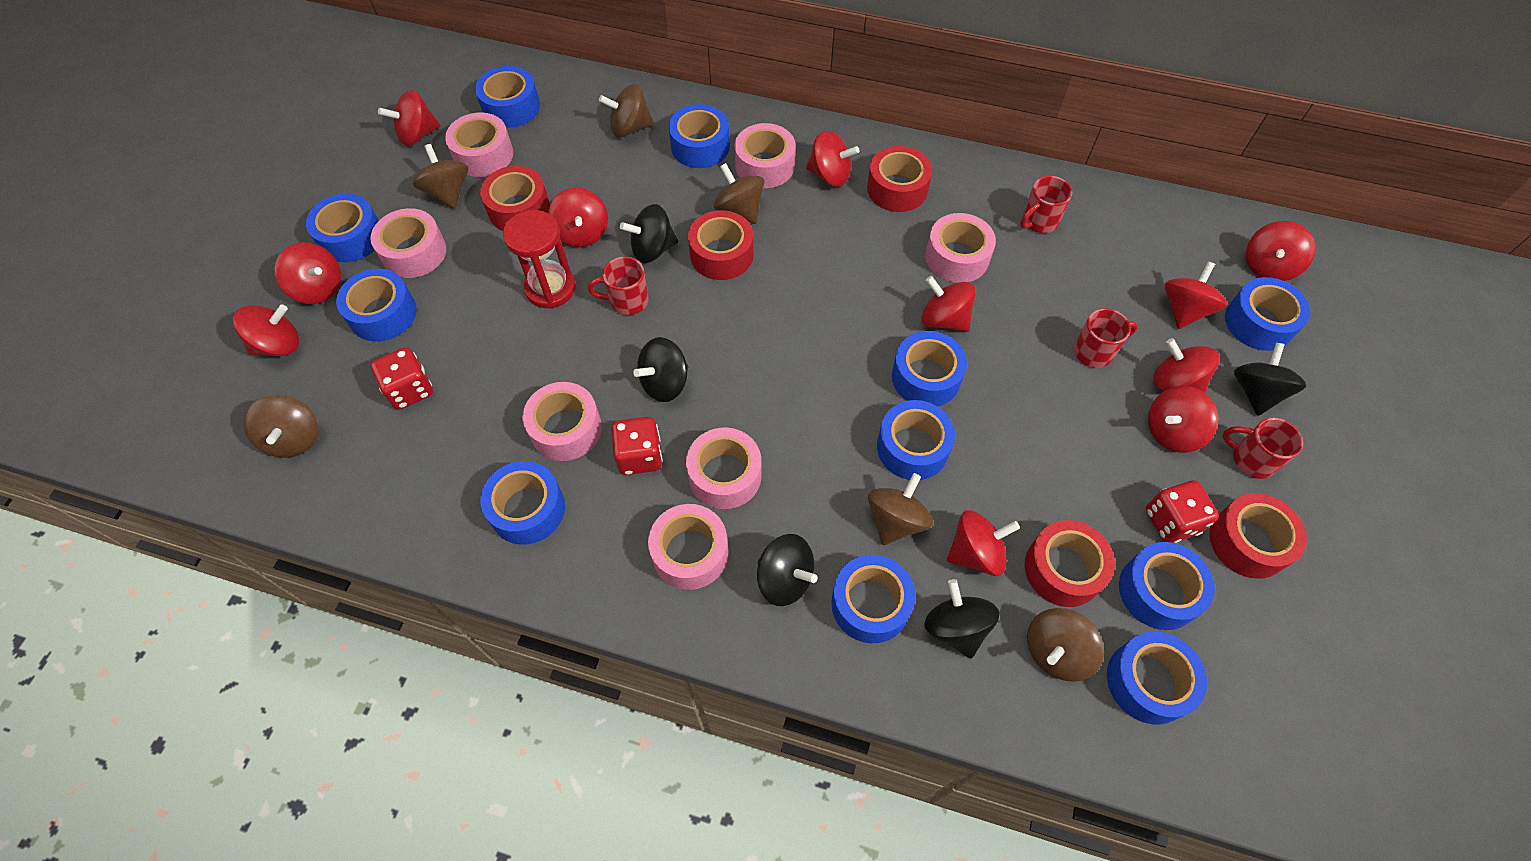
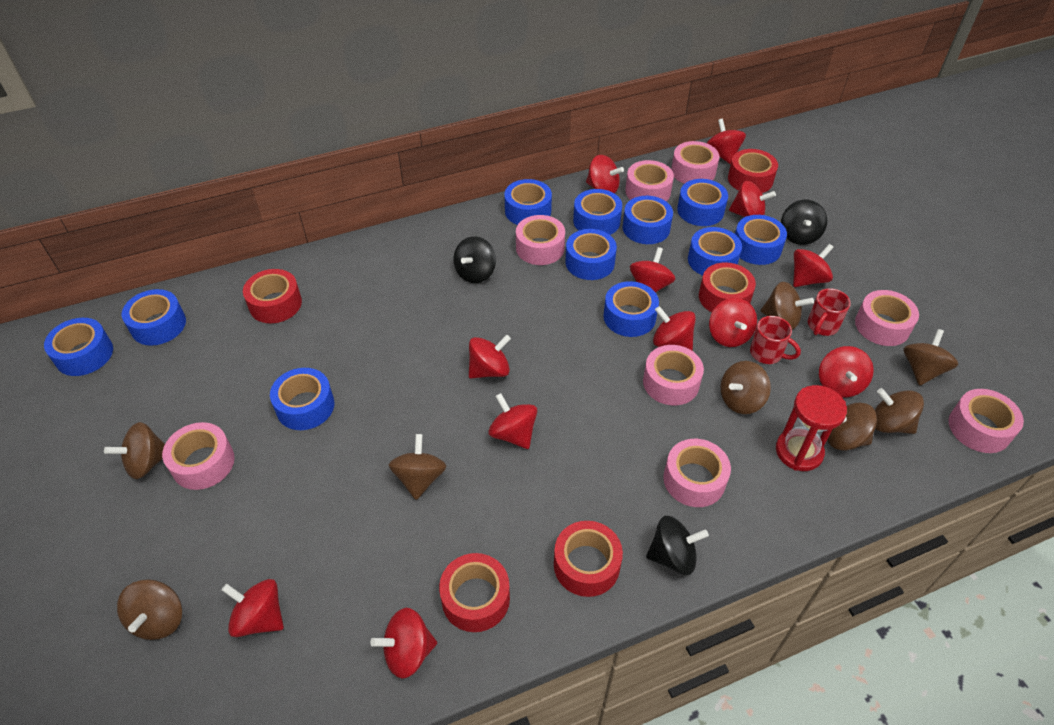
black spinning top: [620,204,678,263] [633,337,688,402] [757,534,817,606] [924,579,1000,658] [1234,343,1306,416] = 5 -> [453,236,496,283] [646,516,709,575] [781,200,827,245] = 3
brown spinning top: [243,395,318,458] [412,144,468,209] [599,84,654,137] [714,163,764,224] [868,473,933,545] [1027,608,1104,682] = 6 -> [104,422,165,479] [117,579,182,640] [389,434,446,500] [721,361,771,414] [761,282,814,330] [827,403,877,450] [875,388,924,434] [904,329,958,386] = 8
pink tape: [371,208,446,278] [445,113,514,177] [523,382,602,461] [648,504,729,590] [686,428,762,509] [734,123,796,188] [925,213,996,283] = 7 -> [162,422,235,490] [516,215,565,265] [625,160,674,201] [643,345,704,405] [663,439,731,507] [671,141,719,184] [855,290,919,346] [949,389,1024,453] = 8
red dice: [371,347,433,410] [611,417,663,475] [1146,480,1219,543] = 3 -> none = 0
red mug: [588,256,649,315] [1020,176,1072,233] [1074,308,1138,368] [1223,418,1303,479] = 4 -> [750,316,801,364] [808,288,851,336] = 2
red spinning top: [233,305,299,356] [275,242,341,304] [378,90,441,146] [548,188,608,247] [806,130,860,187] [921,276,976,332] [947,510,1020,576] [1148,386,1219,453] [1153,338,1220,393] [1164,261,1227,329] [1246,221,1316,281] = 11 -> [221,579,284,637] [370,608,437,679] [469,335,511,378] [488,393,537,449] [586,155,624,194] [630,247,675,293] [653,306,696,350] [707,119,746,164] [709,298,757,347] [729,181,776,217] [793,244,834,287] [819,346,874,397] = 12

